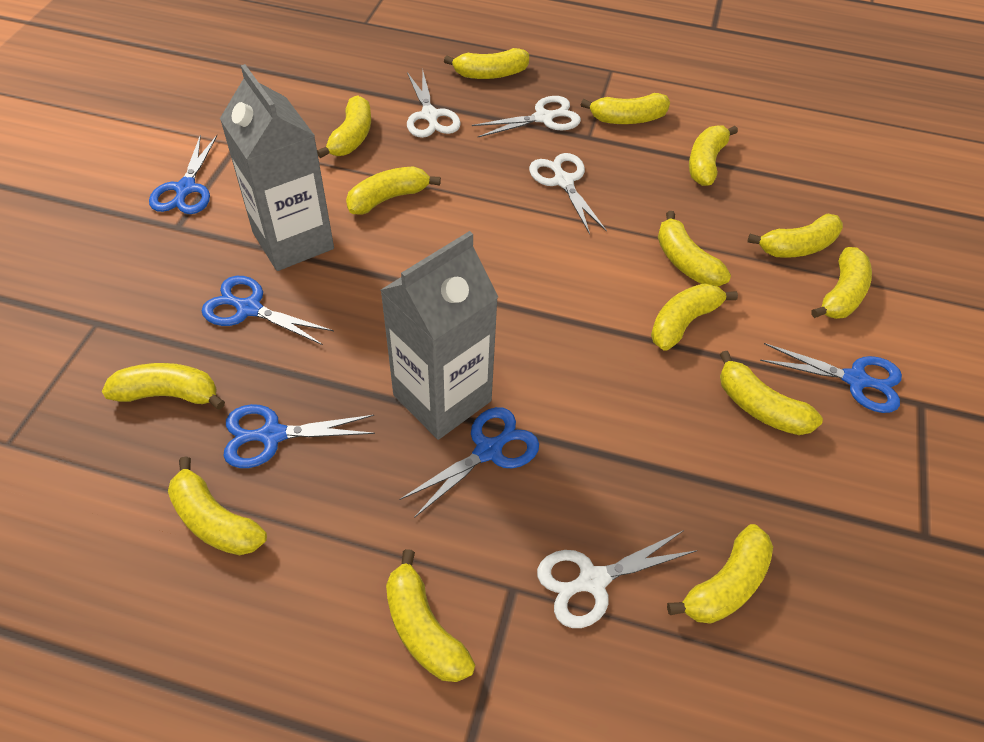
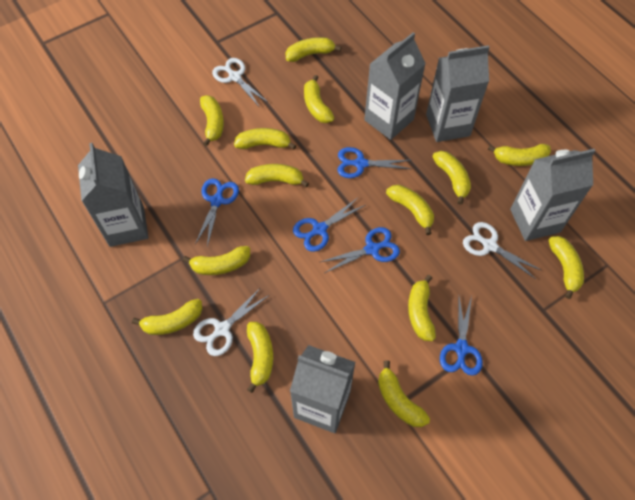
grey carton: [220,64,334,271] [380,231,498,440] = 2 -> [78,143,149,247] [290,345,356,433] [364,32,426,140] [426,45,489,142] [510,149,595,241] = 5
white scissors: [407,70,461,138] [472,96,581,137] [529,153,607,234] [537,530,697,628] = 4 -> [193,287,269,356] [212,58,268,106] [463,222,542,279] = 3

